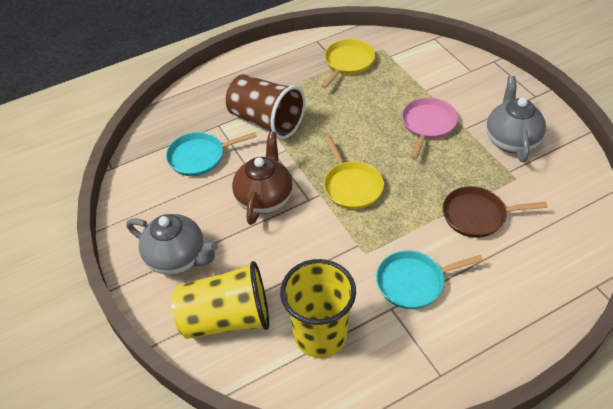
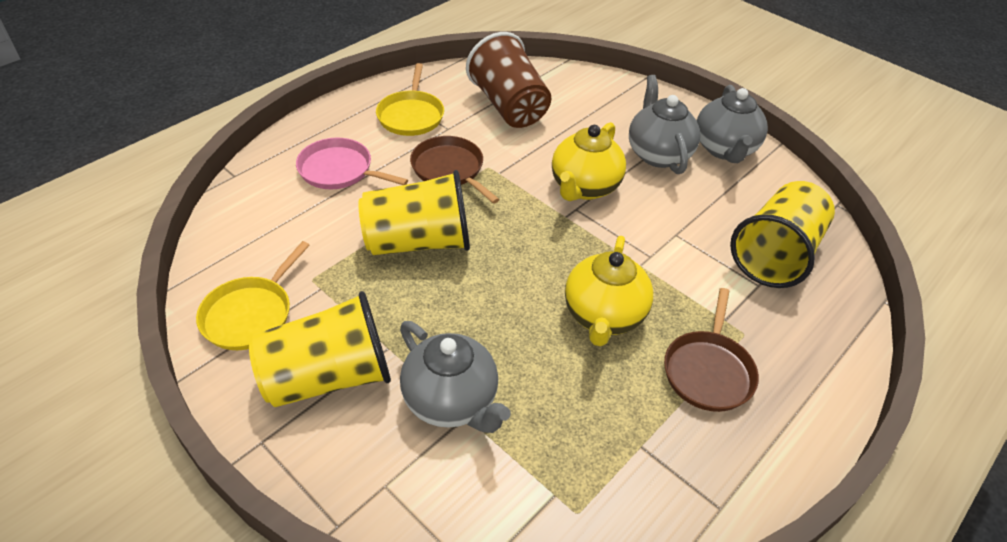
brown pan: [443,186,547,238] = 1 -> [410,136,500,204] [664,288,759,412] = 2
brown teapot: [232,131,293,225] = 1 -> none = 0
grey teapot: [127,214,218,275] [486,76,546,162] = 2 -> [400,321,511,433] [629,75,700,174] [697,85,768,163] = 3
turquoise pan: [166,132,257,176] [376,250,483,309] = 2 -> none = 0
yellow cup: [171,261,269,339] [280,259,356,358] = 2 -> [249,291,391,407] [358,170,470,255] [730,181,835,288] = 3
yellow teapot: none = 0 -> [552,122,626,201] [565,236,653,346] = 2

